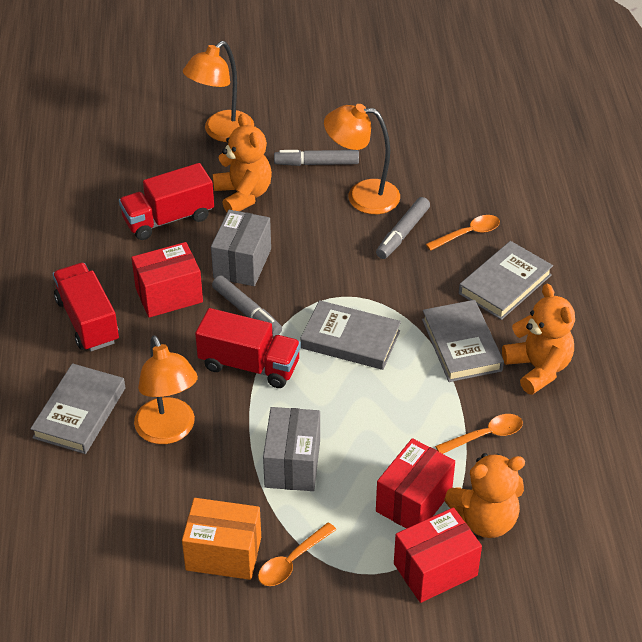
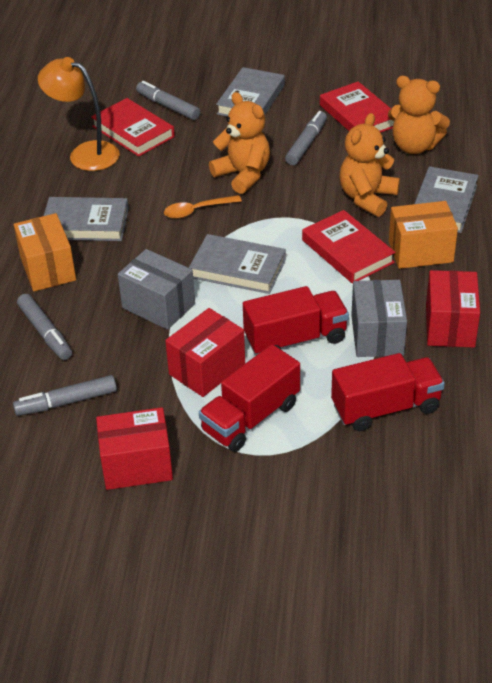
grey marker: [212,276,282,337] [274,150,359,166] [376,197,430,259] = 3 -> [13,375,117,416] [17,294,72,360] [136,81,200,120] [285,111,327,165] = 4
orange box: [182,498,261,580] = 1 -> [14,213,76,291] [389,201,458,269] = 2
orange lamp: [134,335,198,444] [183,41,254,142] [324,104,400,214] = 3 -> [38,57,120,171] = 1
orange spoon: [258,522,336,586] [426,215,500,251] [435,414,523,454] = 3 -> [164,195,242,219] = 1
red book: none = 0 -> [91,98,175,157] [302,210,396,284] [320,81,394,133] = 3

